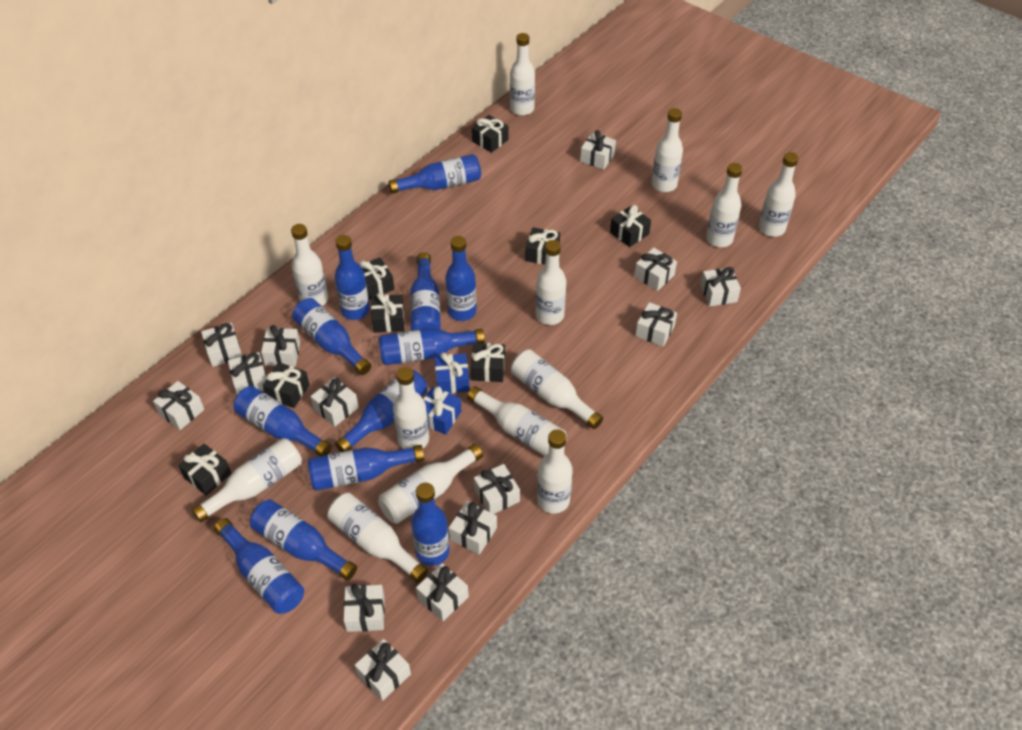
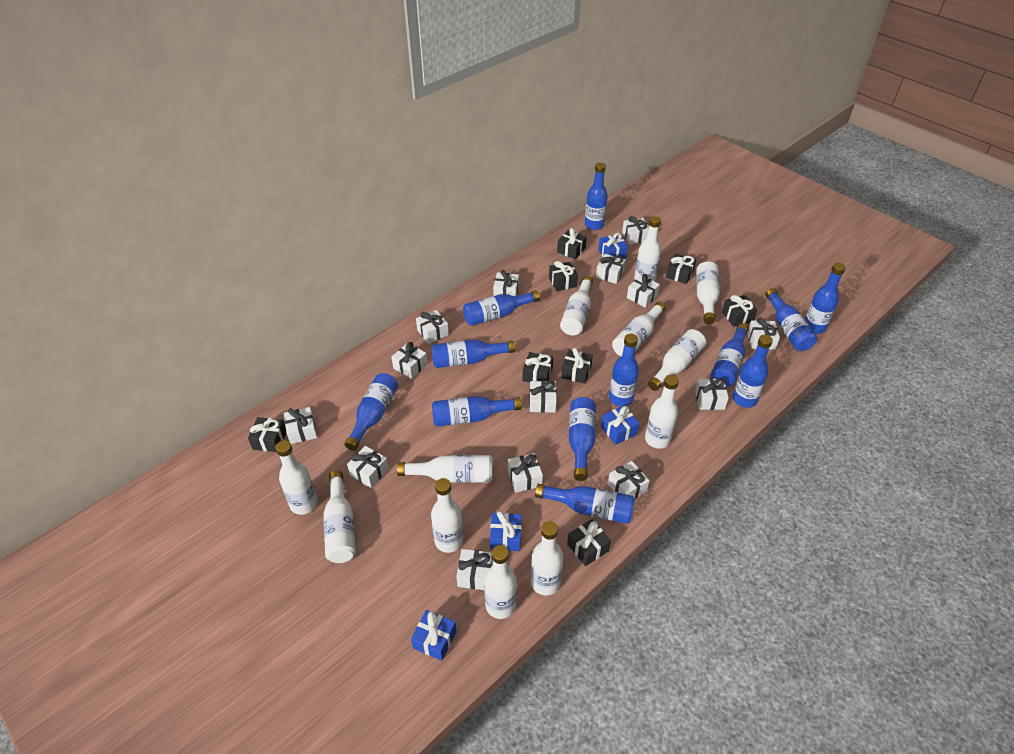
blue gift: [423,386,461,435] [435,352,470,393] = 2 -> [411,610,457,661] [490,511,522,551] [598,233,628,259] [601,405,640,445] = 4
white bottle: [192,438,302,522] [291,224,328,306] [327,493,428,583] [378,444,483,524] [393,367,429,449] [467,386,567,456] [510,33,535,116] [511,349,603,429] [536,240,566,325] [537,429,573,514] [651,108,683,192] [706,163,742,247] [759,152,799,237] = 13 -> [276,440,318,515] [324,470,356,563] [397,455,493,483] [431,478,463,553] [484,545,517,619] [531,521,563,595] [560,275,593,336] [612,301,666,356] [634,216,661,282] [645,375,679,449] [648,329,706,391] [696,262,720,324] = 12

